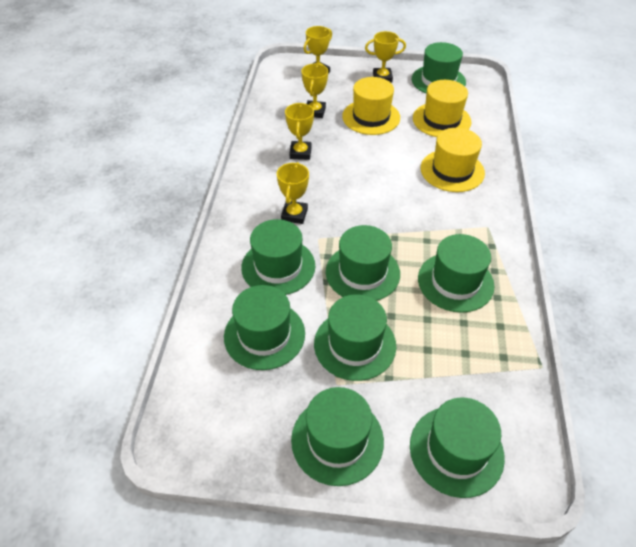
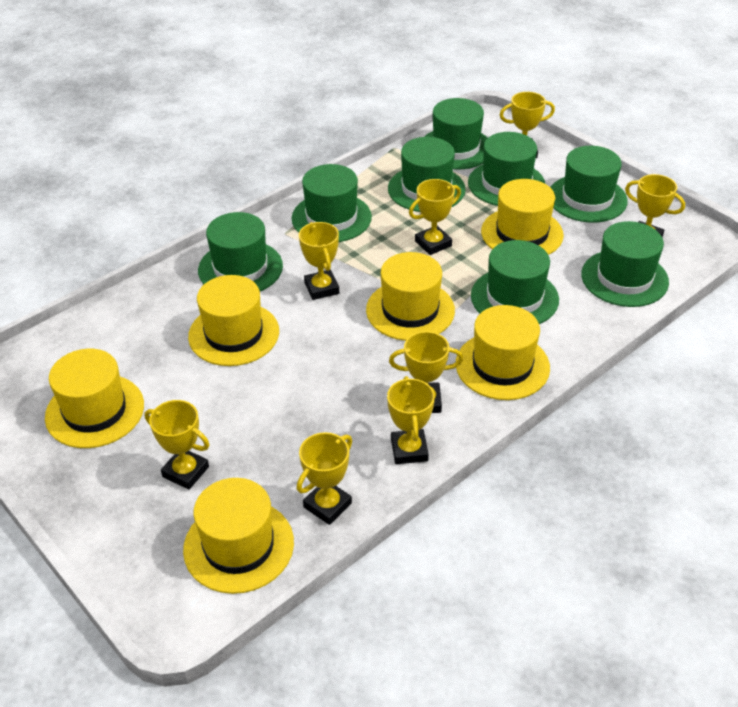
yellow hat: [342,77,400,135] [413,80,472,137] [421,128,485,192] = 3 -> [45,349,144,448] [183,478,294,594] [188,275,279,366] [366,252,455,341] [456,305,550,400] [481,179,564,255] = 6
yellow trophy: [277,162,309,224] [285,103,314,160] [301,64,328,118] [304,26,332,73] [365,31,406,83] = 5 -> [145,400,209,490] [297,432,352,525] [299,222,339,300] [387,376,435,464] [389,331,463,413] [409,179,461,255] [500,92,555,158] [625,174,685,237] = 8

